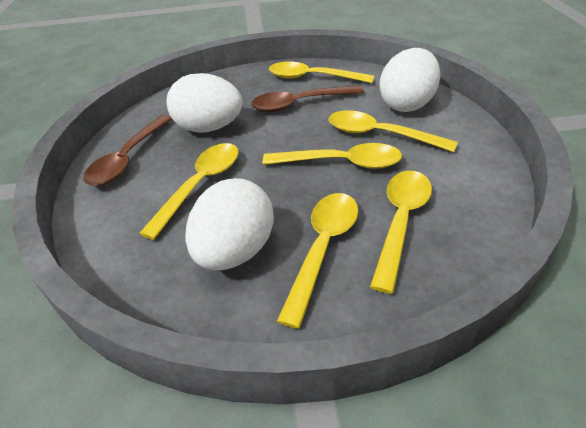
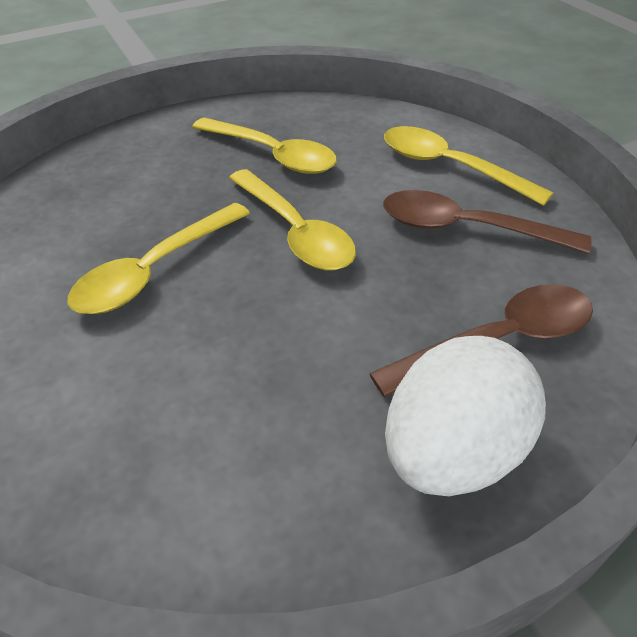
white egg: [166,73,243,133] [185,178,274,270] [379,48,440,112] = 3 -> [385,336,546,496] = 1
yellow spoon: [139,143,239,240] [262,143,402,169] [269,61,374,83] [277,193,359,329] [328,110,458,152] [370,171,432,294] = 6 -> [68,203,250,314] [192,117,337,174] [229,169,356,270] [384,126,554,206] = 4

